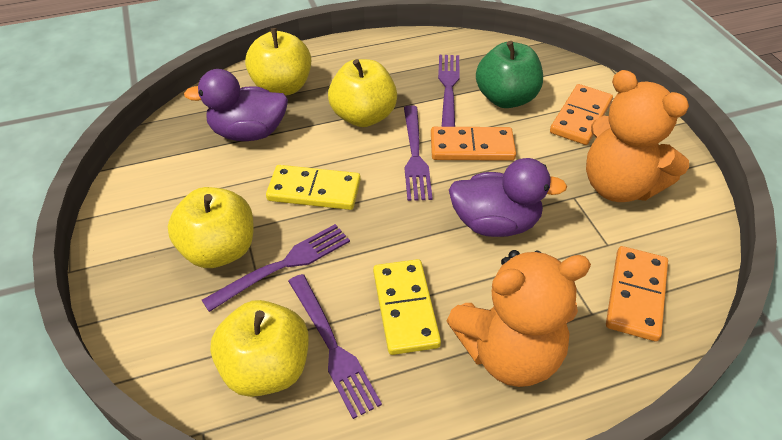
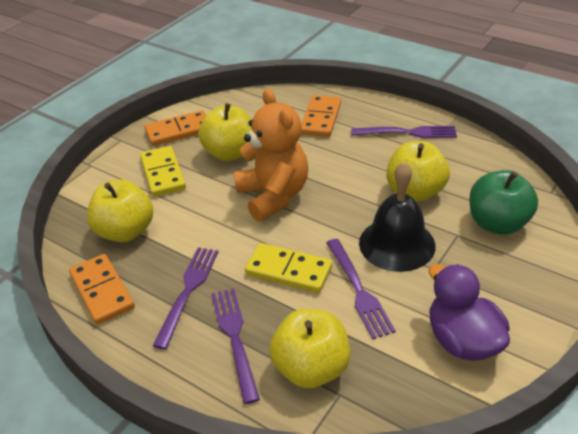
black bell: none = 0 -> [359,162,435,272] = 1
orange teddy bear: [446,250,591,387] [586,70,689,202] = 2 -> [234,89,308,221] = 1
purple duck: [184,69,288,141] [449,158,567,237] = 2 -> [429,264,510,361] = 1

